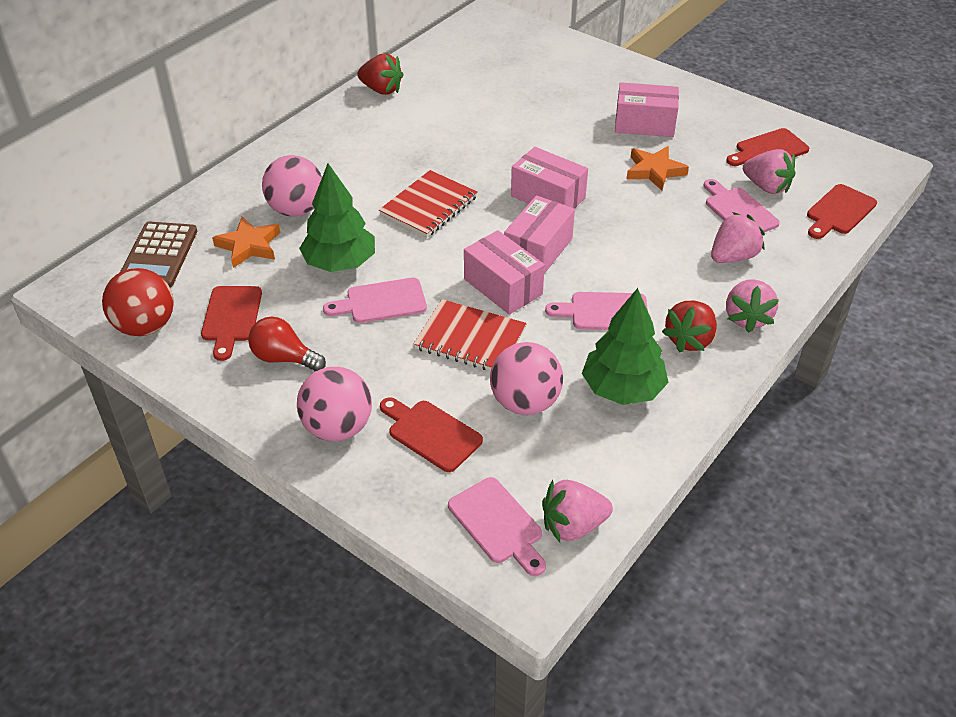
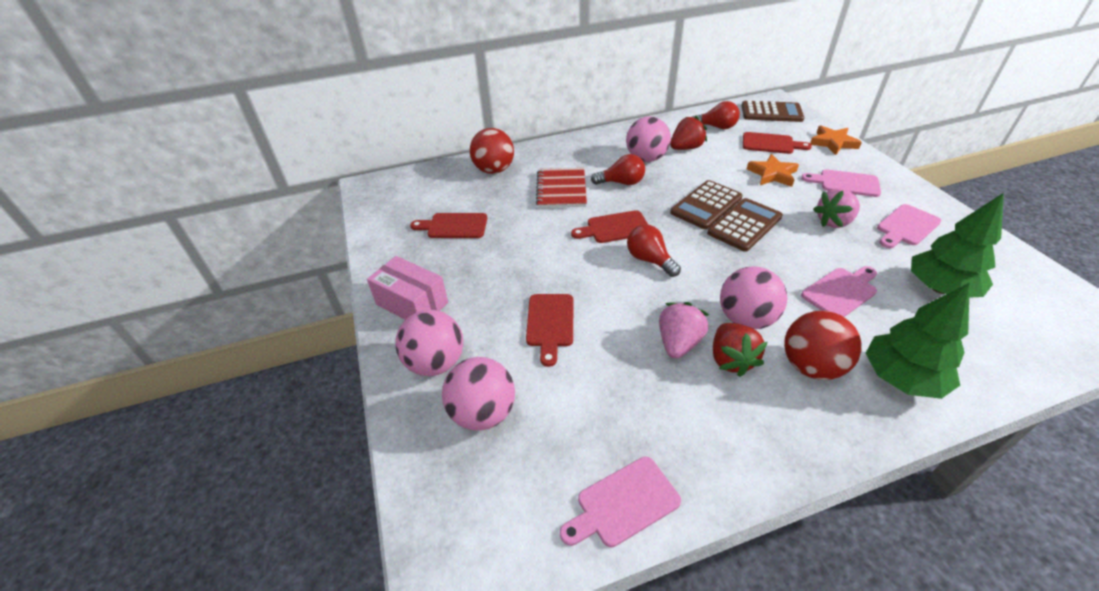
brown calculator: [120,222,197,288] = 1 -> [670,180,743,229] [707,198,783,252] [742,101,804,122] = 3
pink ball: [262,155,322,217] [297,367,372,441] [490,342,563,415] = 3 -> [395,310,463,376] [442,357,515,431] [626,116,671,162] [720,266,787,329] = 4
pink box: [464,230,545,315] [504,195,575,274] [511,147,588,209] [615,82,679,137] = 4 -> [367,256,448,320] = 1
pink strawberry: [542,480,613,542] [711,212,765,263] [726,279,779,333] [743,149,795,194] = 4 -> [659,302,709,359] [813,189,860,228] = 2
red ball: [102,268,174,336] = 1 -> [470,128,514,174] [784,311,862,380] = 2
red light bulb: [248,317,326,371] = 1 -> [591,154,645,185] [627,224,681,277] [692,101,740,129] = 3
red notebook: [379,170,478,238] [414,299,527,371] = 2 -> [536,168,587,208] = 1

